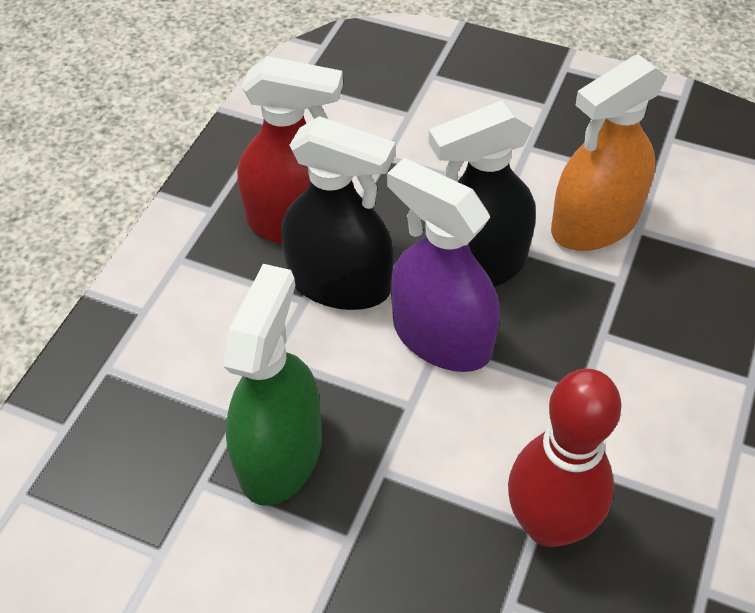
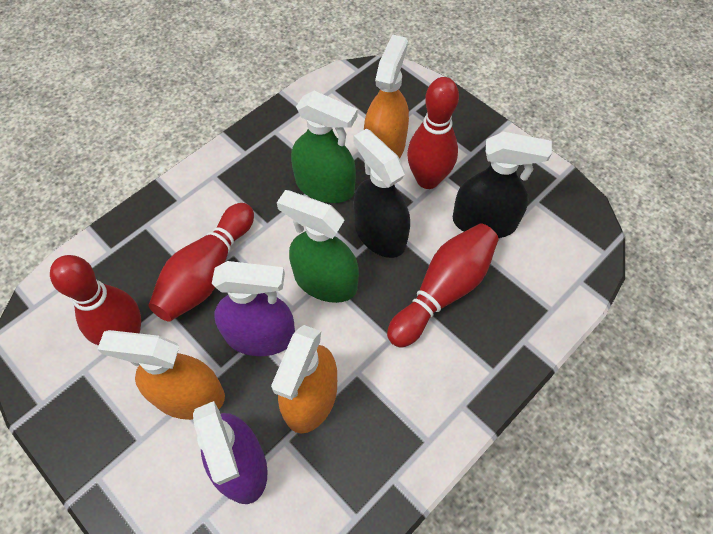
green spray bottle: [223,264,322,506] = 1 -> [277,190,359,303] [291,91,358,203] = 2
orange spray bottle: [551,54,667,251] = 1 -> [97,330,225,420] [271,325,337,433] [364,34,409,159] = 3
purple spray bottle: [387,158,500,372] = 1 -> [193,401,268,504] [212,261,295,356] = 2
red bowling pin: [508,369,622,547] = 1 -> [50,255,141,346] [149,203,254,322] [387,224,499,347] [407,77,459,189] = 4
red spray bottle: [237,56,343,244] = 1 -> none = 0

